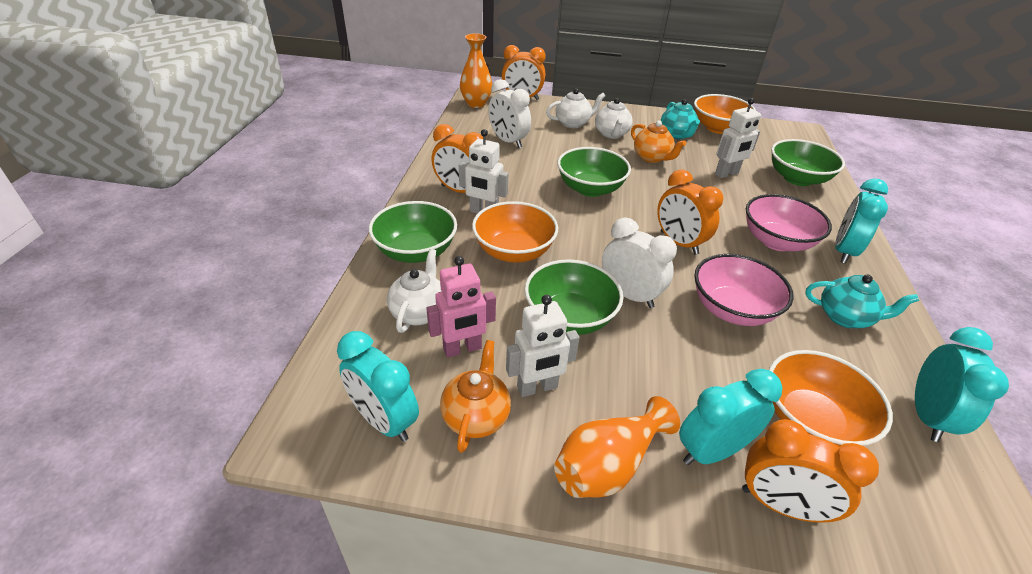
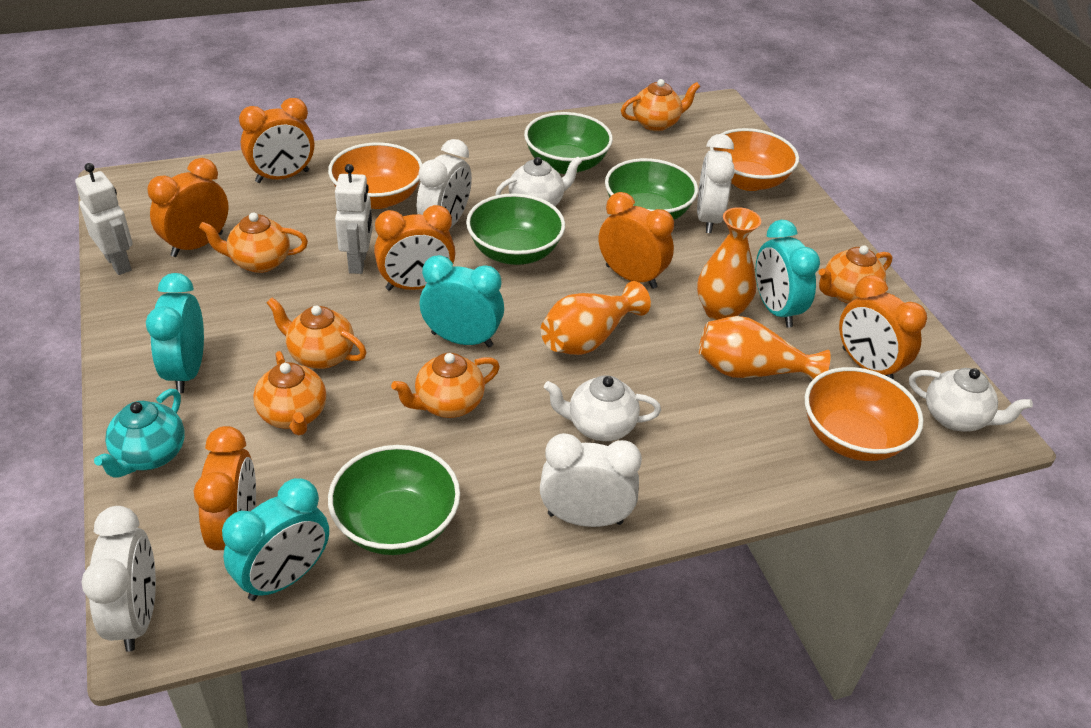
orange clock: [432,124,483,193] [501,45,546,100] [657,170,723,255] [742,419,879,523] = 4 -> [147,158,229,257] [194,426,256,550] [239,98,314,183] [374,205,455,291] [599,192,674,289] [839,275,927,380] = 6
orange teapot: [440,340,511,453] [631,120,686,163] = 2 -> [199,212,308,273] [253,351,326,435] [267,298,366,369] [391,353,500,418] [621,79,700,131] [819,245,892,304] = 6
orange vase: [460,33,492,108] [554,396,680,498] = 2 -> [541,281,651,355] [697,207,761,320] [699,316,831,380] = 3
pink bowl: [694,254,794,326] [746,194,832,251] = 2 -> none = 0
pink robot: [426,256,496,358] = 1 -> none = 0
turquoise teapot: [661,99,700,139] [805,275,919,328] = 2 -> [94,389,185,478] = 1
white clock: [488,79,531,148] [602,218,677,308] = 2 -> [81,506,156,652] [417,139,472,227] [540,433,642,527] [697,134,735,233] = 4
white robot: [459,129,509,214] [506,295,580,397] [715,98,761,178] = 3 -> [75,163,133,275] [335,164,373,274] = 2

